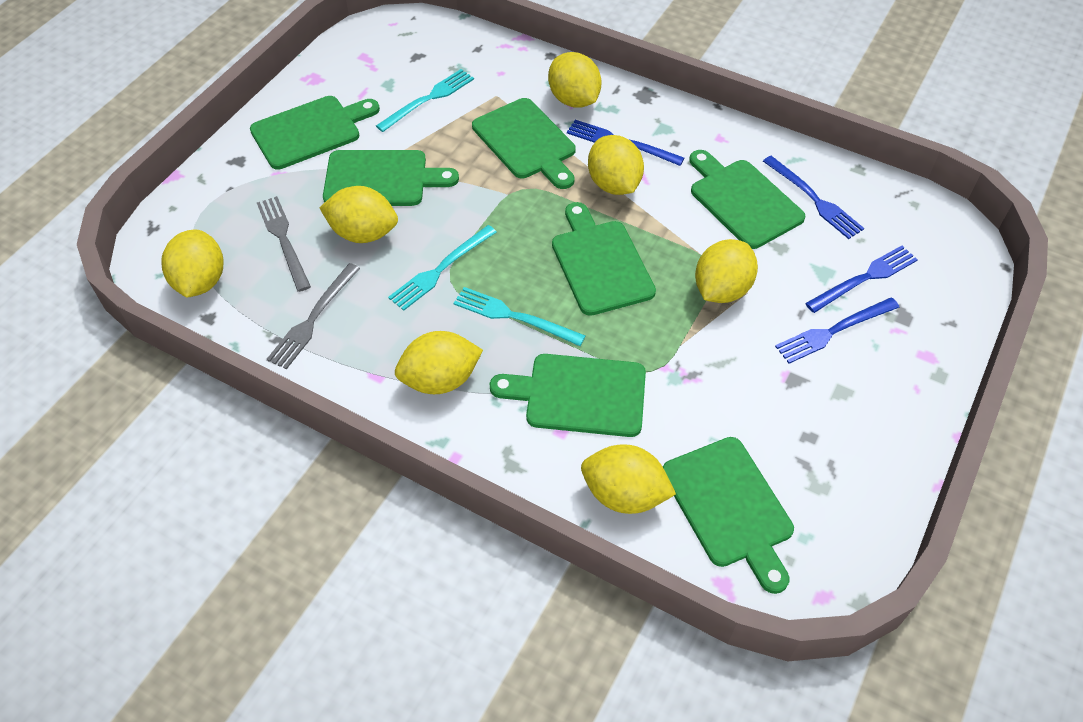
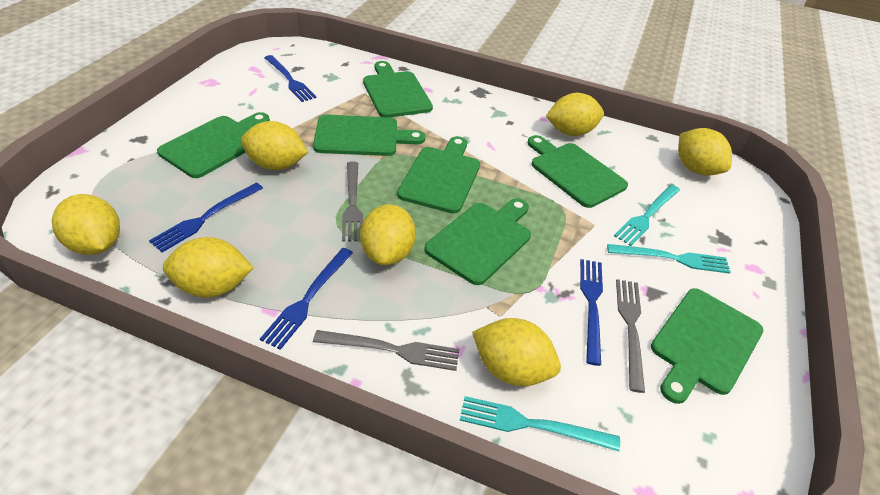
grey fork: [257,196,311,292] [266,263,360,370] = 2 -> [313,330,459,371] [342,162,363,242] [616,279,645,393] = 3

